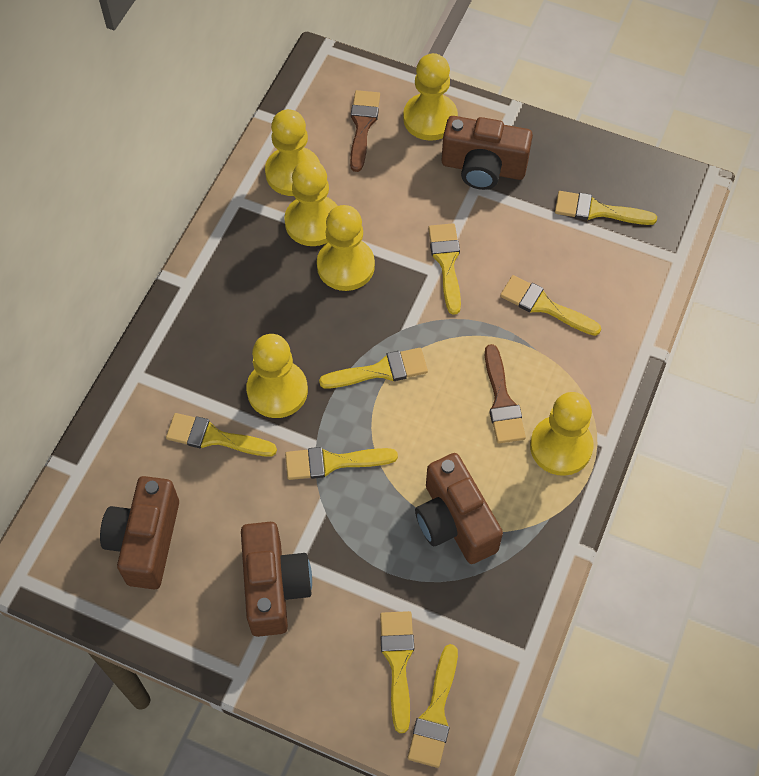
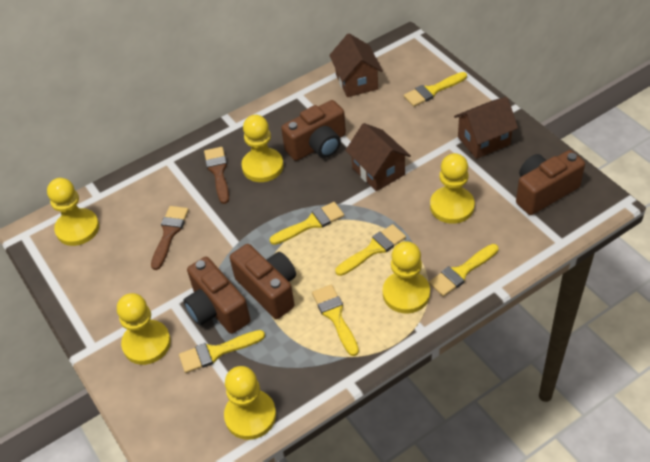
brown house: none = 0 -> [329,33,383,97] [345,123,411,191] [454,97,518,159] = 3
yellow brush: [166,413,277,457] [285,447,398,480] [319,348,428,389] [380,611,414,733] [408,644,458,768] [428,223,461,315] [500,275,601,336] [555,191,657,225] = 8 -> [179,330,265,373] [270,202,344,245] [312,284,359,356] [336,224,406,276] [404,72,467,107] [429,244,498,297] = 6

